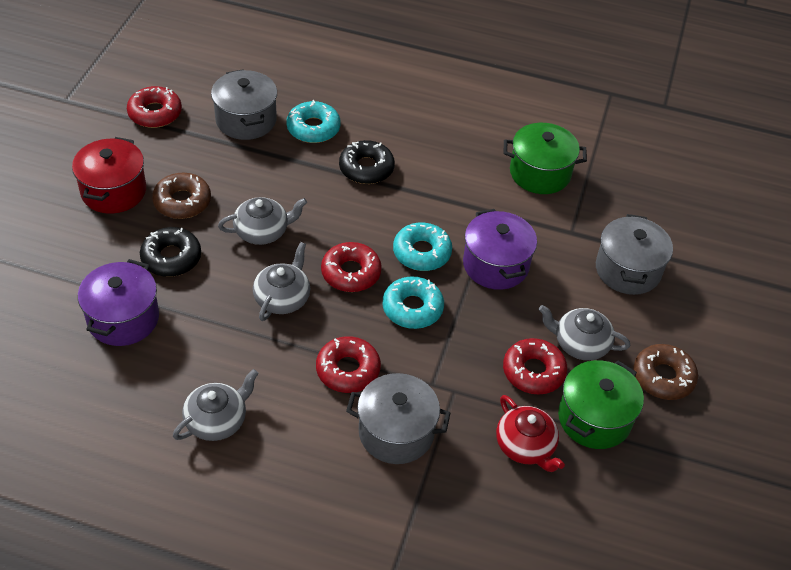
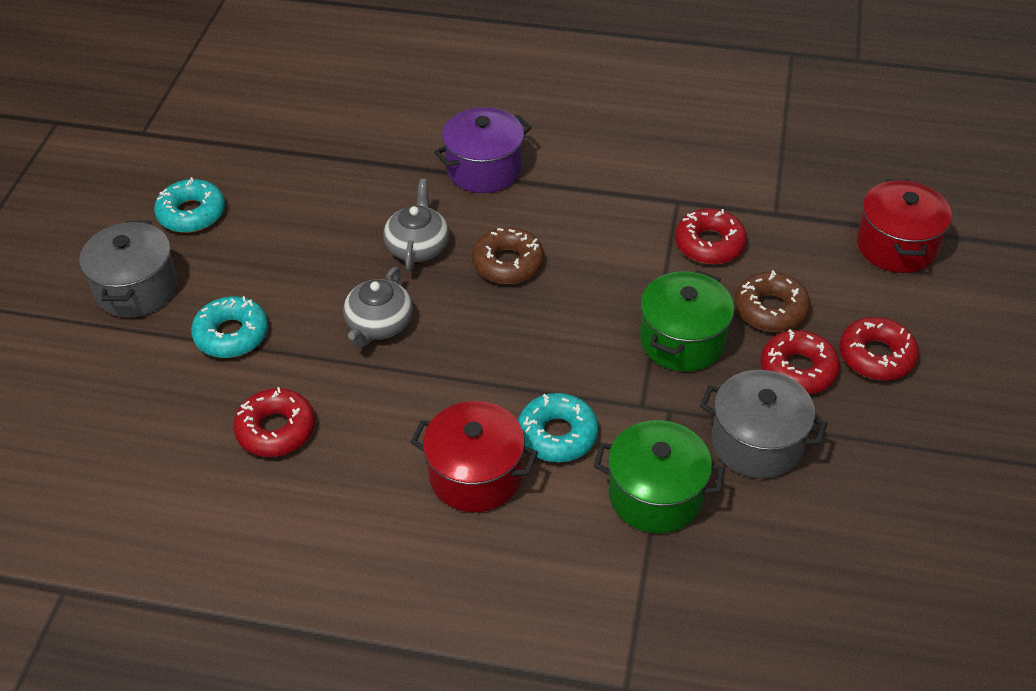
black donut: [140,227,201,277] [339,140,395,184] = 2 -> none = 0
grey pot: [211,69,277,140] [346,373,450,464] [596,214,673,295] = 3 -> [79,221,178,318] [700,370,828,479] = 2
grey teapot: [173,369,259,441] [218,197,307,245] [253,242,310,321] [538,305,630,360] = 4 -> [343,267,413,348] [383,179,449,271] = 2
purple pot: [78,259,159,346] [463,209,537,290] = 2 -> [434,107,532,193] = 1
red pot: [72,137,146,214] = 1 -> [410,401,538,512] [857,179,952,273] = 2
red teapot: [496,395,565,472] = 1 -> none = 0

